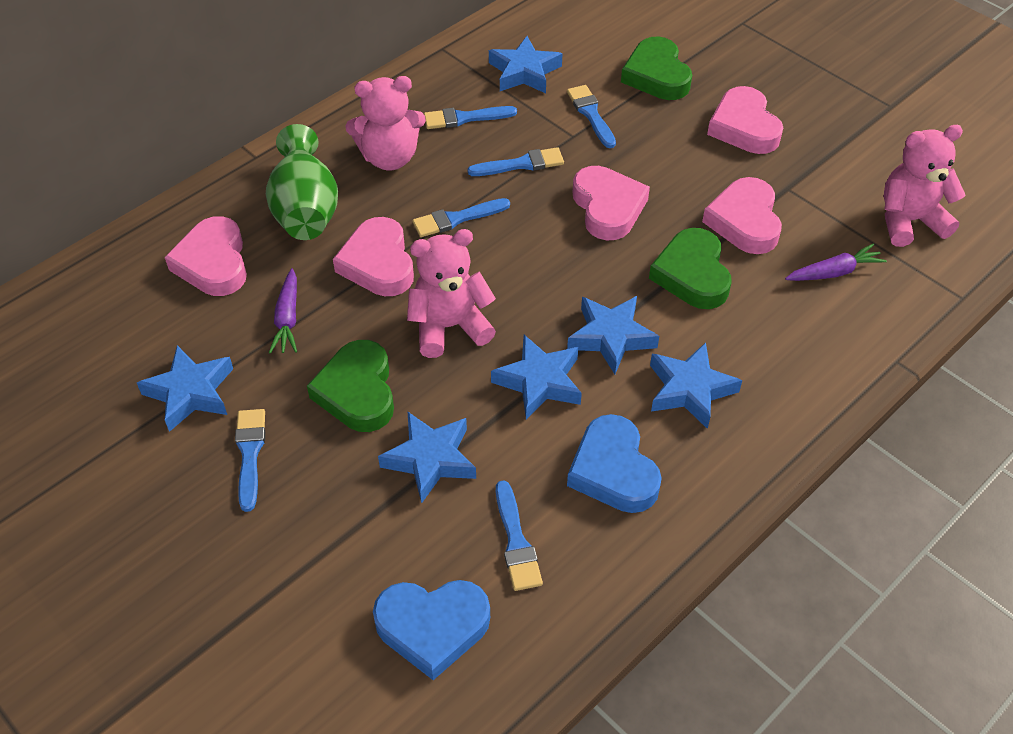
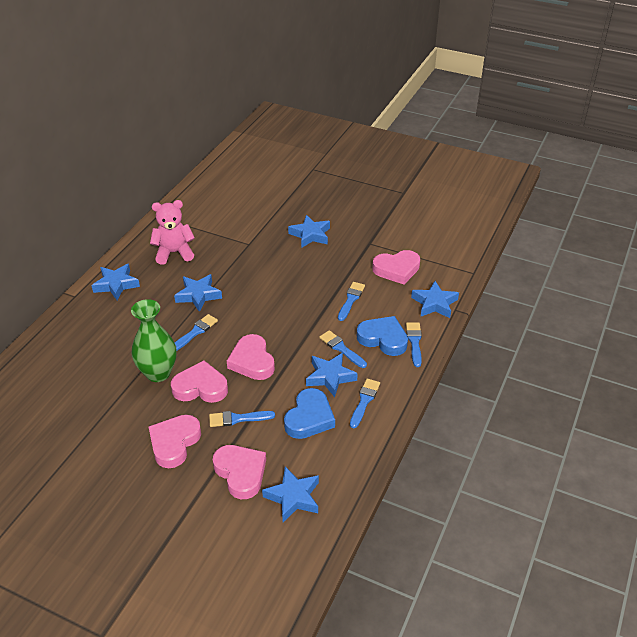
green heart: [307,340,394,432] [621,36,692,100] [649,228,731,309] = 3 -> none = 0
pink teddy bear: [345,76,426,171] [407,229,496,358] [884,125,965,247] = 3 -> [150,200,195,265] = 1
purple carrot: [269,268,297,354] [785,244,887,281] = 2 -> none = 0

